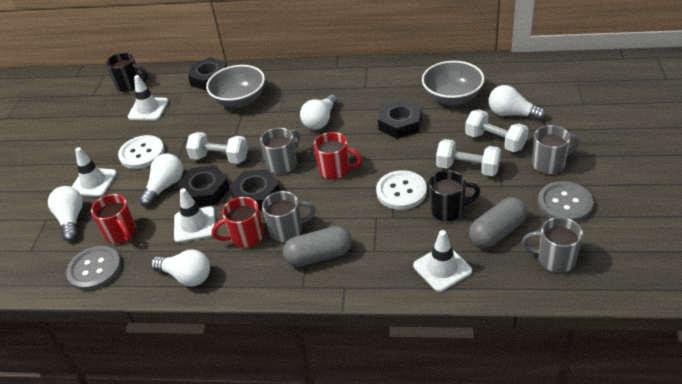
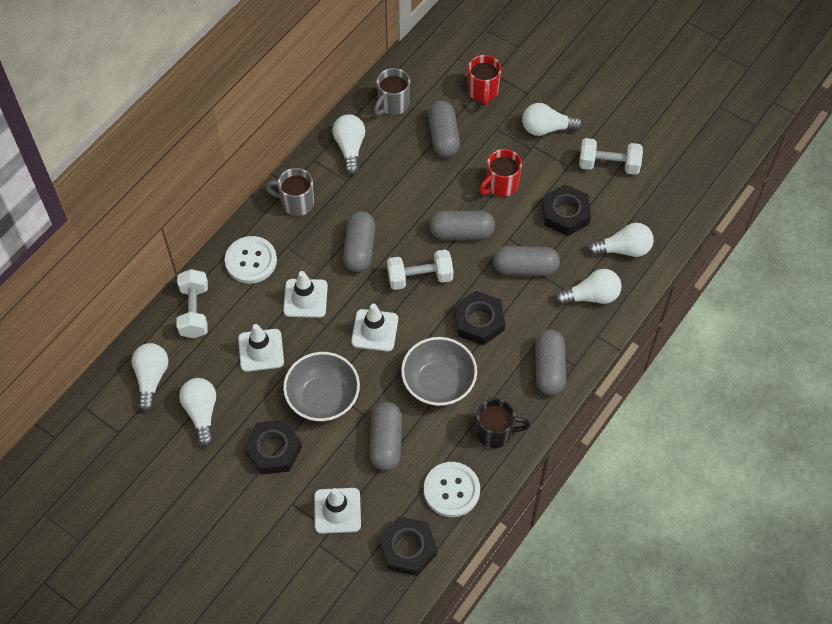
black mug: [106,52,148,92] [429,170,480,221] = 2 -> [476,398,531,448] = 1
grey button: [66,246,121,291] [538,181,593,222] = 2 -> none = 0
grey capsule: [283,226,352,267] [469,197,527,248] = 2 -> [343,211,375,272] [369,402,402,471] [428,100,460,157] [429,211,495,240] [493,246,560,276] [535,329,566,395] = 6
grey mug: [260,128,300,174] [262,191,316,242] [522,217,583,273] [532,125,580,174] = 4 -> [265,168,314,216] [374,68,410,116] = 2
red mug: [91,194,136,243] [212,197,264,248] [314,132,362,179] = 3 -> [468,55,501,106] [479,149,522,197] = 2
white light bulb: [48,186,83,242] [139,154,183,207] [151,250,210,287] [300,95,338,130] [489,85,546,121] = 5 -> [132,343,168,412] [179,378,216,447] [332,114,365,175] [522,103,583,136] [555,269,622,305] [588,223,654,257] = 6

